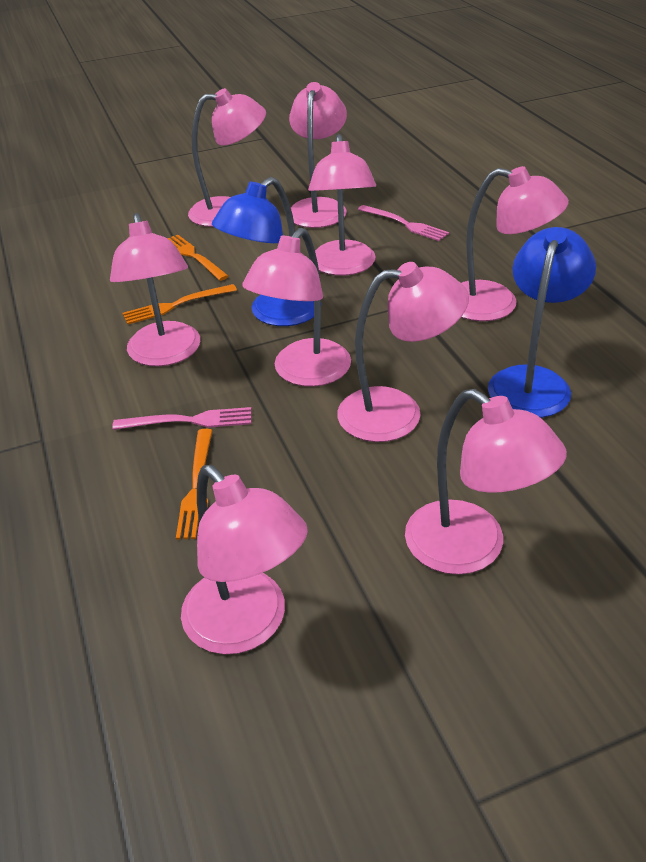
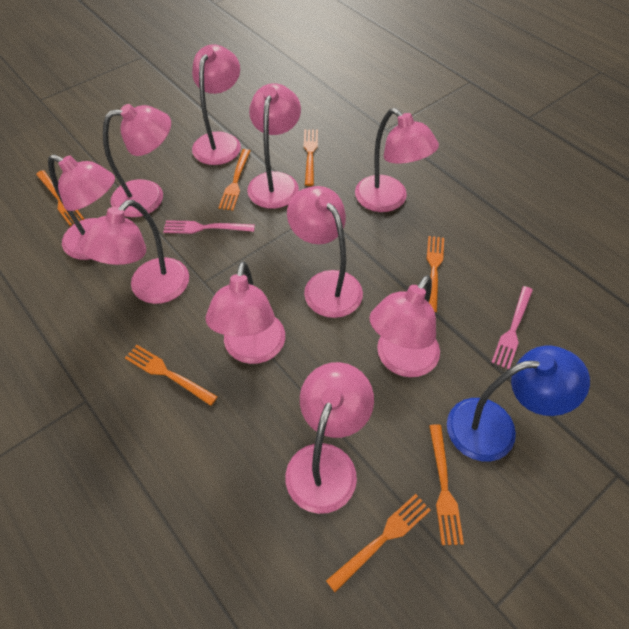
blue lamp: [212,177,322,326] [488,227,596,418] = 2 -> [447,346,590,462] = 1
orange fork: [122,284,237,324] [167,235,229,281] [176,429,212,540] = 3 -> [36,170,84,226] [125,345,218,406] [219,149,250,211] [304,129,318,186] [326,494,431,592] [427,236,444,312] [429,424,464,545] = 7
pink lamp: [110,213,200,366] [181,465,308,654] [188,88,266,227] [242,228,351,387] [289,82,347,228] [308,134,376,276] [337,262,469,442] [405,389,567,575] [462,166,569,321] = 9 -> [48,154,115,260] [80,200,189,304] [103,104,171,217] [192,44,241,165] [205,261,285,364] [247,83,301,209] [285,362,374,514] [287,186,363,318] [355,108,439,212] [369,275,440,377] = 10

